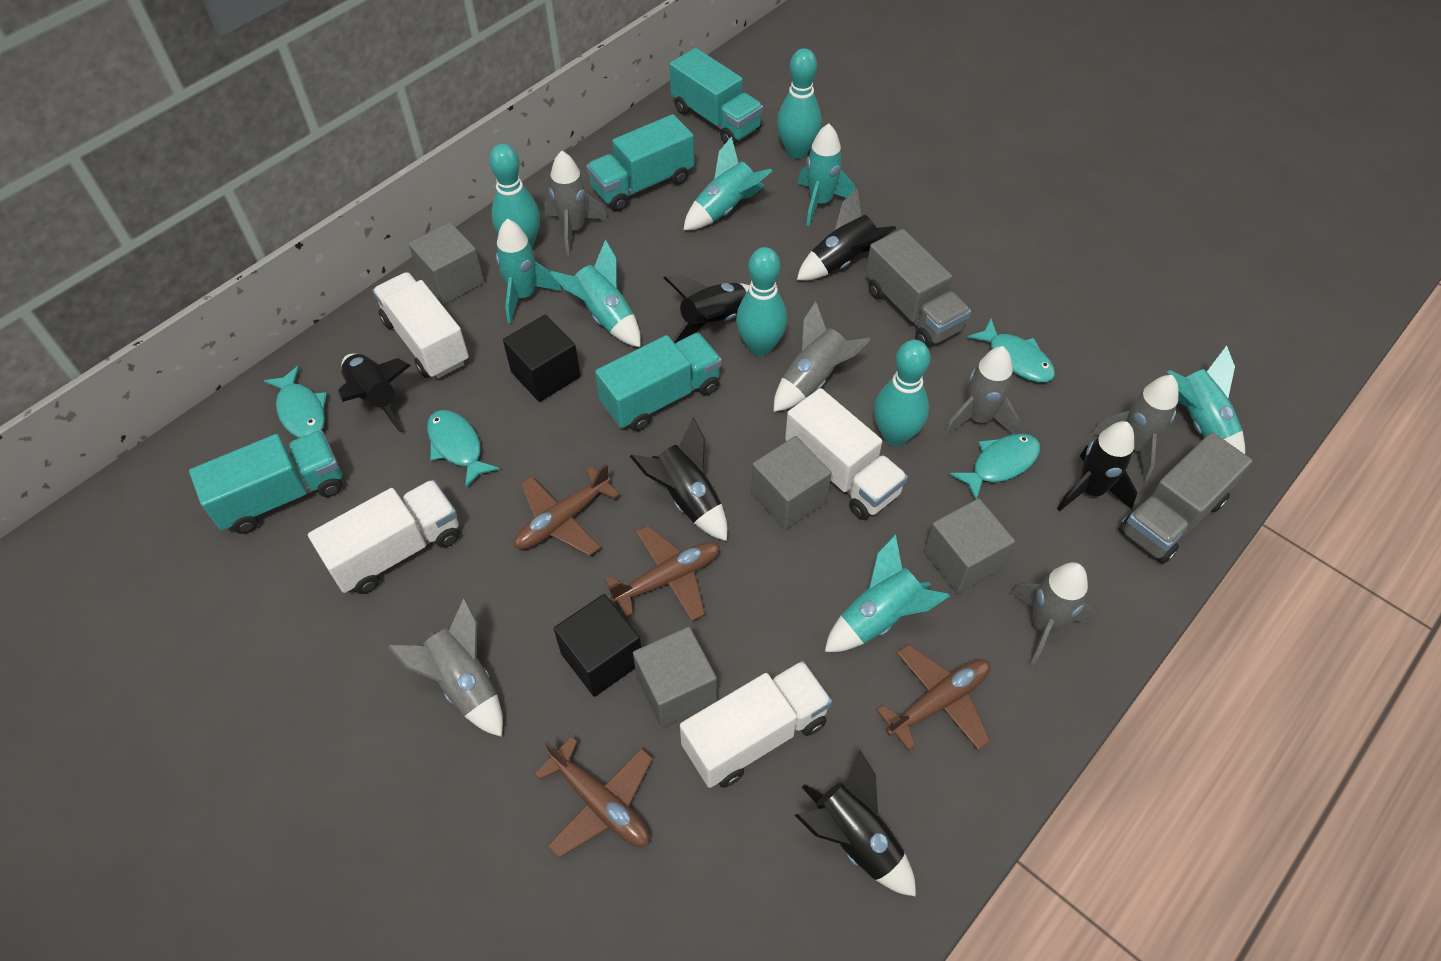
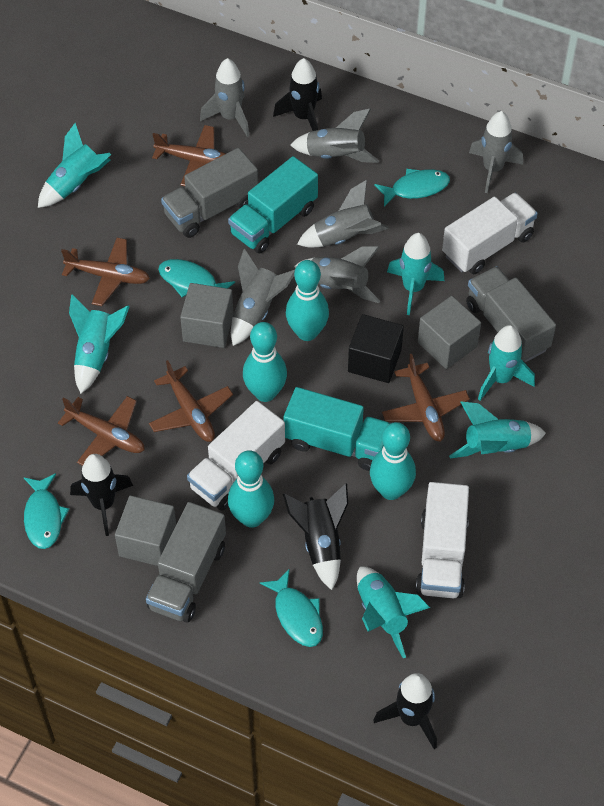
black cube: [503,315,581,402] [554,594,641,697] = 2 -> [348,314,404,383] = 1
black rocket: [338,354,411,433] [630,417,728,541] [664,275,750,343] [795,750,916,897] [797,188,896,280] [1057,421,1137,512] = 6 -> [70,454,133,536] [273,58,322,131] [283,483,348,590] [373,673,437,749] = 4
brown plane: [514,464,620,556] [535,737,653,857] [605,525,720,621] [876,644,991,751] = 4 -> [58,396,145,466] [61,238,150,306] [149,360,233,442] [152,125,226,186] [382,354,470,442] = 5
grey cube: [409,222,484,304] [633,627,717,728] [751,436,832,530] [924,498,1015,594] = 4 -> [115,495,176,566] [180,283,234,348] [418,296,481,369] = 3
grey truck: [866,229,971,348] [1119,432,1252,564] = 2 -> [146,502,226,623] [161,148,258,238] [466,266,556,362] = 3
turquoise truck: [189,430,342,534] [586,114,694,211] [595,333,722,431] [669,48,763,144] = 4 -> [228,156,318,254] [283,387,391,471] = 2
white truck: [308,480,459,594] [373,272,469,378] [680,661,832,788] [785,388,908,520] = 4 -> [187,401,285,511] [416,482,469,598] [442,192,538,274] = 3

